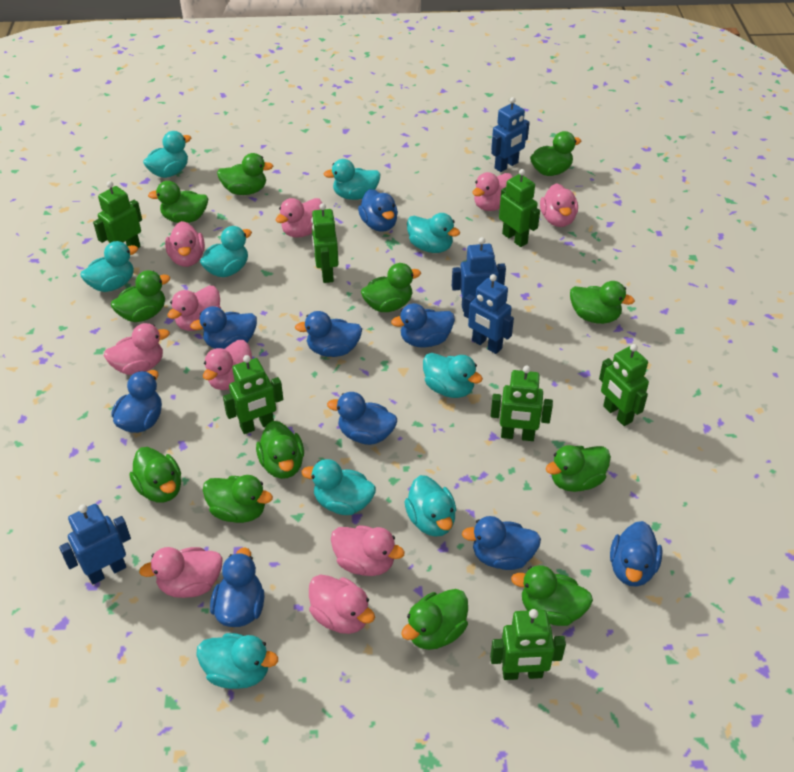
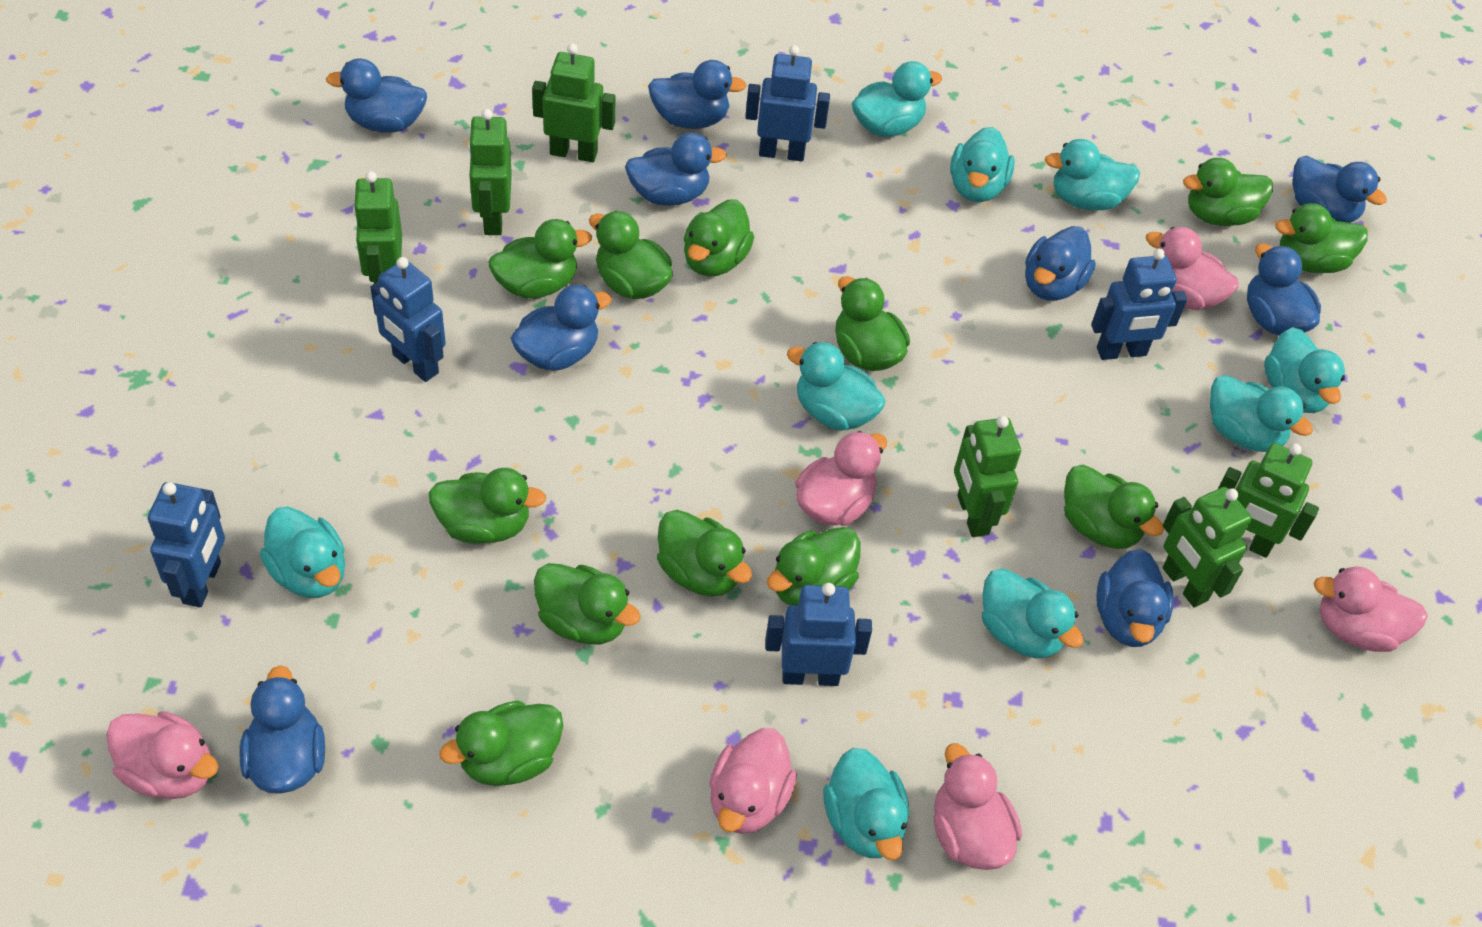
blue robot: [59,504,131,584] [452,237,506,312] [464,274,514,354] [491,97,530,172] = 4 -> [148,482,225,607] [370,257,446,382] [745,45,830,161] [765,583,872,686] [1091,249,1187,360] = 5
green robot: [93,181,142,248] [223,355,283,434] [311,203,339,283] [490,609,566,680] [491,366,553,441] [499,169,540,247] [599,344,649,426] = 7 -> [353,171,402,284] [468,109,512,235] [532,44,615,162] [954,416,1021,537] [1162,487,1252,607] [1218,443,1319,558] = 6
pink duck: [104,323,170,375] [139,547,223,598] [165,221,205,267] [168,286,221,331] [203,340,252,390] [276,198,322,238] [309,574,375,634] [331,525,405,576] [472,172,513,211] [540,183,578,227] = 10 -> [106,711,218,799] [709,728,797,834] [795,431,887,526] [933,743,1022,870] [1146,227,1238,310] [1314,566,1428,652] = 6

